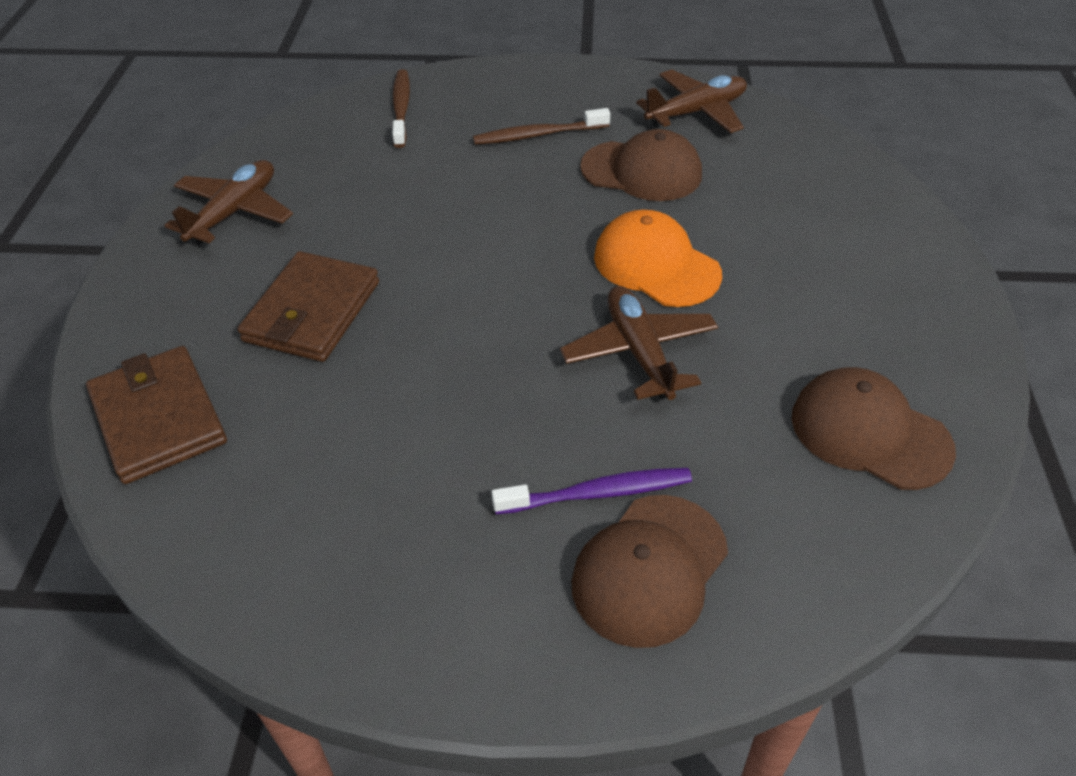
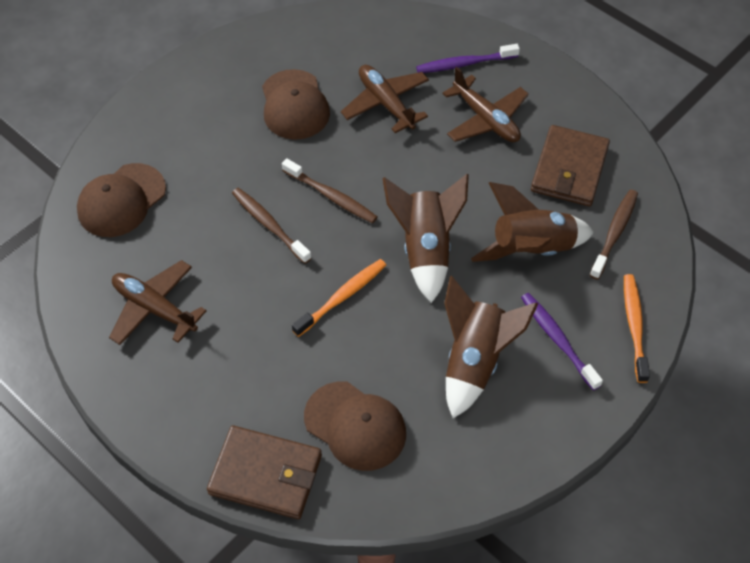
brown rocket: none = 0 -> [382,174,469,303] [444,276,538,418] [471,182,594,262] = 3
brown toothbrush: [392,69,410,148] [473,108,610,145] = 2 -> [232,188,311,264] [282,158,378,223] [590,190,638,280] = 3
orange cap: [594,210,722,307] = 1 -> none = 0
orange toothbrush: none = 0 -> [292,259,386,337] [624,274,650,383] = 2
purple toothbrush: [491,468,692,514] = 1 -> [416,44,520,73] [521,293,603,391] = 2

